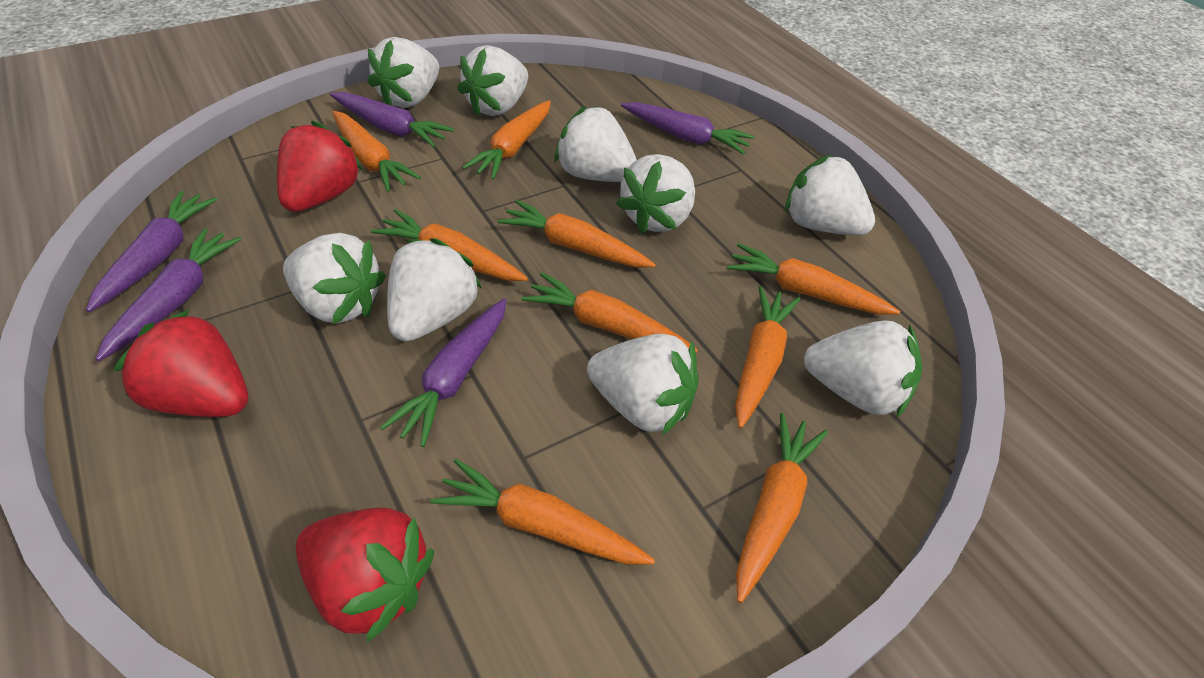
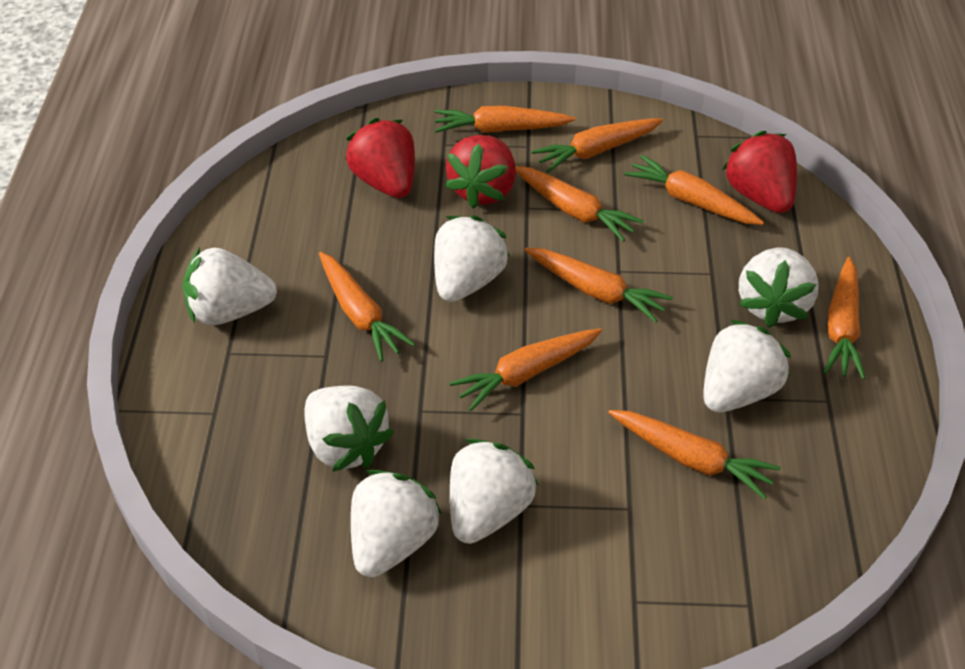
purple carrot: [86,191,217,312] [96,228,241,361] [330,92,454,147] [380,298,507,447] [621,102,755,155] = 5 -> none = 0
white strawberry: [283,233,386,324] [368,37,439,108] [387,238,482,341] [457,45,528,116] [554,106,637,182] [587,334,699,435] [616,154,695,234] [785,155,875,235] [804,320,922,417] = 9 -> [182,247,277,326] [304,386,394,472] [351,470,443,577] [434,215,510,302] [450,439,539,544] [703,320,791,412] [739,247,819,328] = 7

